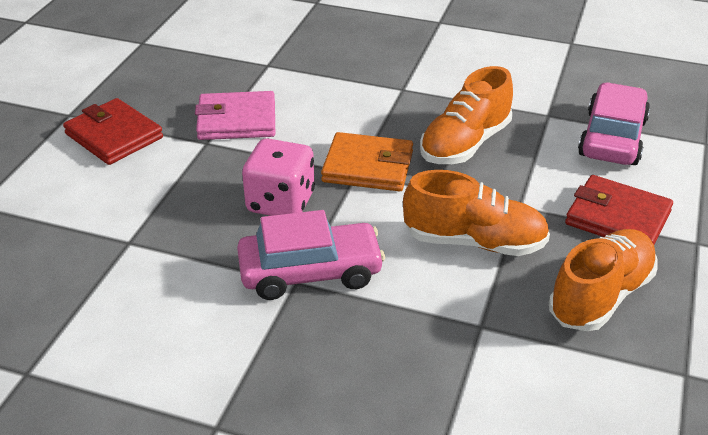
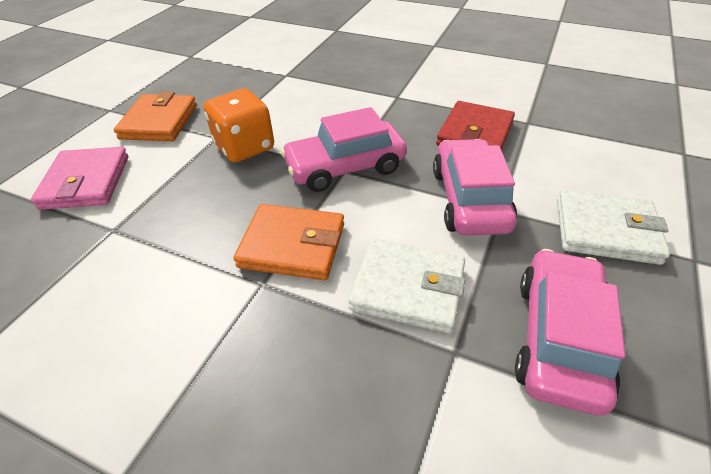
orange dice: none = 0 -> [204,89,274,162] = 1
orange shoe: [403,170,550,256] [420,66,513,164] [549,229,658,331] = 3 -> none = 0
orange wallet: [321,132,413,191] = 1 -> [114,91,197,141] [233,204,344,280] = 2
pink car: [237,210,385,300] [578,82,650,165] = 2 -> [281,107,407,192] [433,139,517,235] [515,249,625,416] = 3
pink dice: [242,138,315,216] = 1 -> none = 0
red wallet: [63,98,163,165] [565,175,673,244] = 2 -> [436,101,515,150] = 1
white wallet: none = 0 -> [348,238,465,334] [557,189,670,265] = 2

